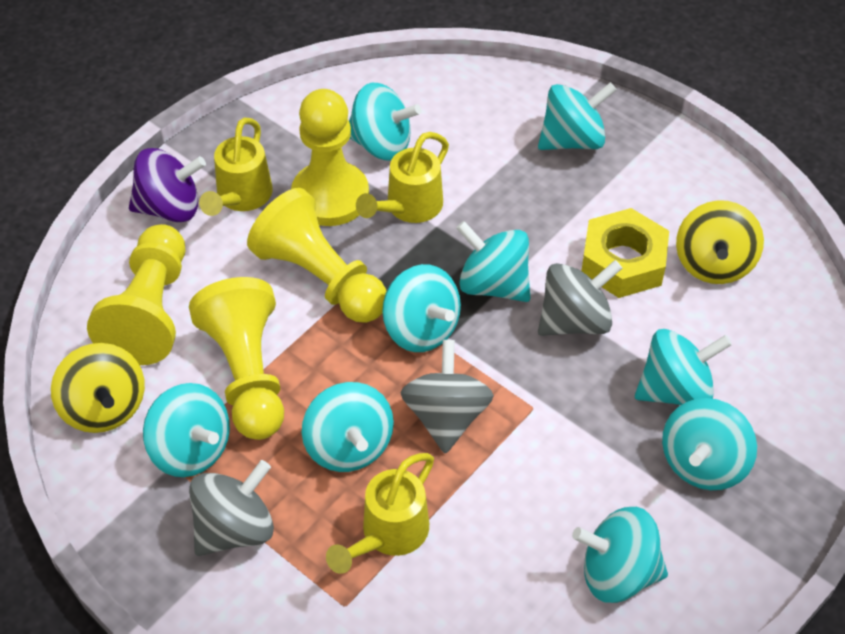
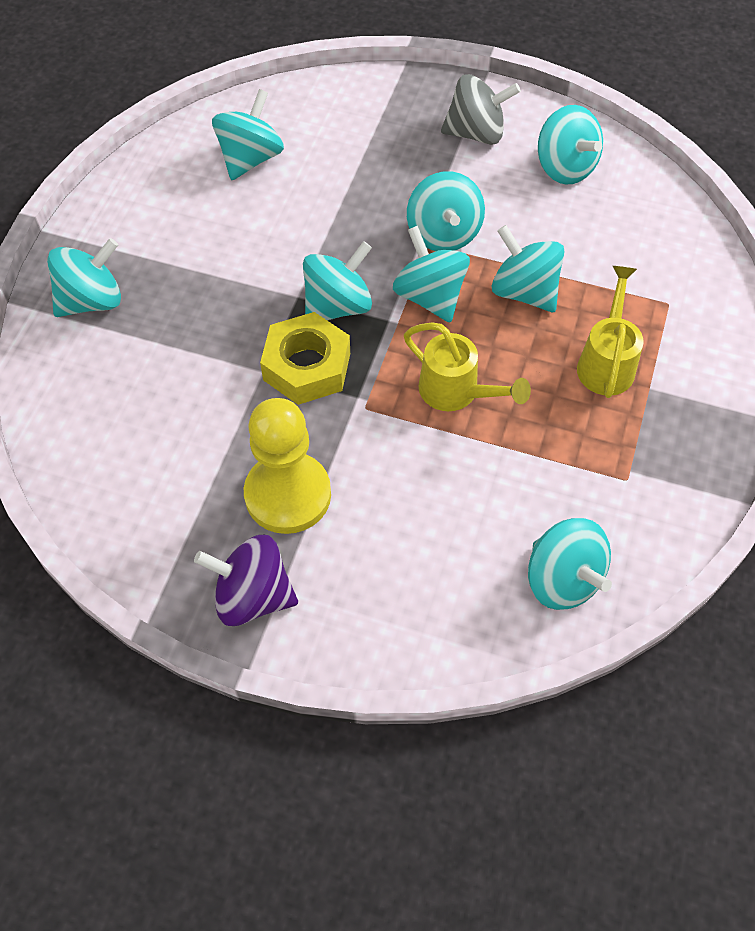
grey spinning top: [189,460,274,556] [401,340,494,454] [538,260,622,336] = 3 -> [441,74,521,145] = 1
turquoise spinning top: [143,383,230,477] [302,382,394,472] [349,83,422,161] [382,264,461,352] [456,221,530,302] [538,82,617,150] [572,507,668,603] [635,329,732,405] [662,398,757,490] = 9 -> [47,238,121,317] [212,89,284,180] [303,241,372,320] [393,226,470,323] [407,171,485,251] [492,225,565,312] [528,518,612,610] [538,105,603,185] = 8
yellow pawn: [87,224,185,365] [189,277,284,440] [247,188,387,323] [291,89,369,226] = 4 -> [244,398,331,534] = 1
yellow spinning top: [51,343,145,433] [676,200,764,284] = 2 -> none = 0
yellow watering can: [199,118,273,216] [326,453,434,574] [356,132,449,223] = 3 -> [404,322,531,411] [577,266,644,398] = 2

